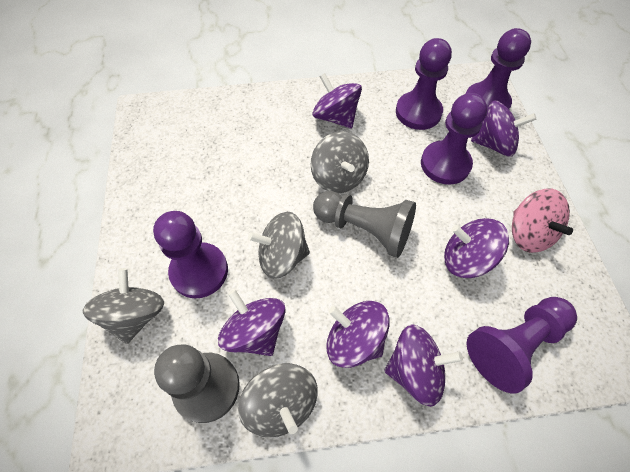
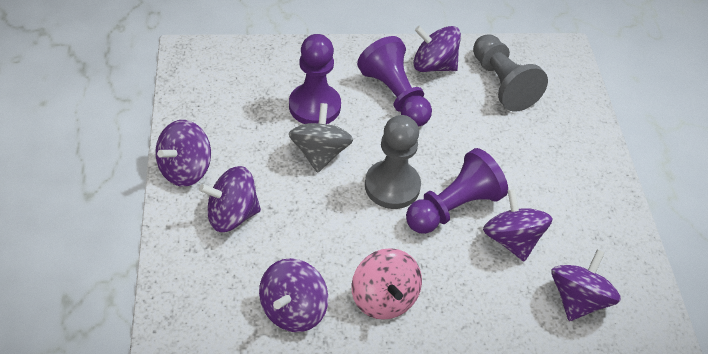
grey spinning top: [83,268,164,344] [238,363,318,438] [248,212,310,279] [311,131,369,193] = 4 -> [289,103,353,173] = 1
purple pawn: [153,211,228,298] [396,38,452,130] [421,93,487,185] [466,28,531,109] [466,297,577,394] = 5 -> [289,34,341,124] [357,36,432,126] [406,148,508,234] = 3

